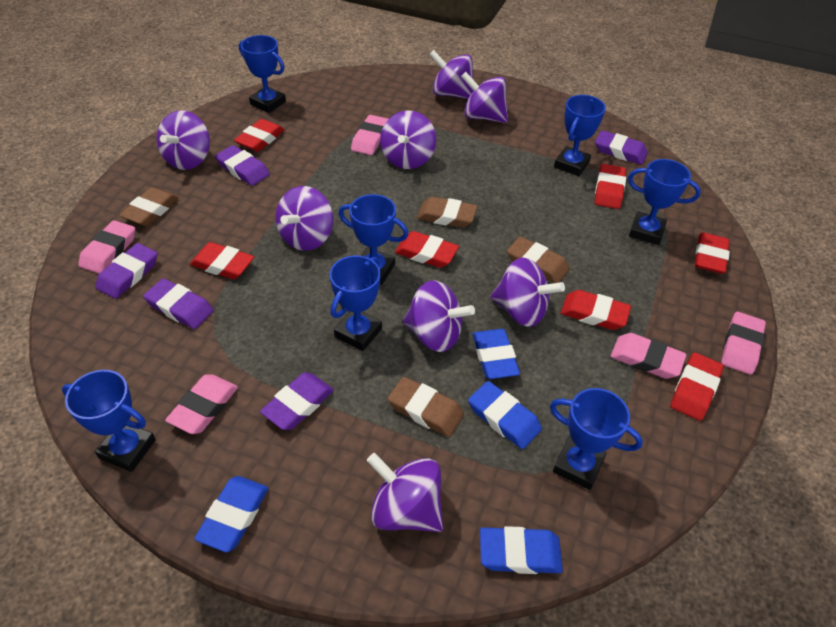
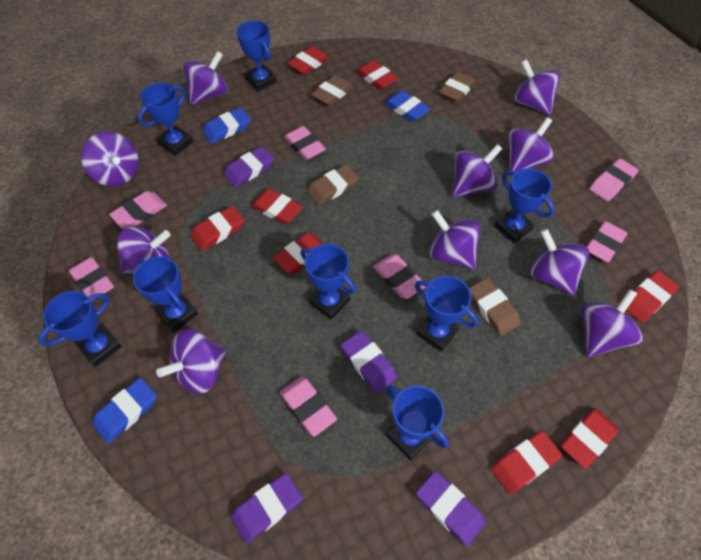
blue eraser: [194,476,268,552] [468,381,542,449] [472,329,520,379] [480,526,563,574] = 4 -> [92,378,157,443] [202,108,251,144] [384,91,431,122] = 3
blue trophy: [62,370,156,472] [239,35,286,113] [330,256,382,351] [339,194,409,285] [550,388,643,490] [554,95,606,176] [628,159,701,245] = 7 -> [39,291,122,367] [133,256,198,332] [138,83,193,156] [236,21,277,91] [300,244,356,320] [386,385,449,460] [415,276,478,352] [494,168,554,243] = 8
pink eraser: [78,220,135,274] [165,375,238,434] [351,115,388,155] [611,333,686,379] [721,312,766,375] = 5 -> [69,257,114,301] [109,191,167,228] [280,376,337,437] [284,126,326,160] [373,254,426,299] [586,221,628,263] [589,158,639,201] = 7
purple eraser: [95,243,158,299] [143,278,214,329] [215,145,270,186] [260,372,334,430] [595,130,648,165] = 5 -> [224,146,274,187] [231,473,303,543] [341,331,398,393] [416,471,486,546] = 4
purple spinning top: [157,110,210,170] [275,186,333,251] [367,453,443,532] [380,110,436,169] [403,280,475,352] [429,50,474,99] [461,72,508,123] [490,257,565,327] = 8 -> [81,132,138,186] [117,227,171,274] [156,329,226,394] [184,51,228,105] [429,210,480,269] [452,144,502,197] [507,117,554,172] [514,59,561,115] [530,229,589,295] [581,289,643,357] = 10
red eraser: [190,242,254,279] [234,119,285,152] [395,231,459,268] [561,290,631,330] [595,164,626,209] [670,352,724,421] [695,233,730,274] = 7 -> [190,206,244,251] [251,189,303,224] [273,233,324,274] [287,46,330,75] [356,60,398,90] [491,431,562,494] [561,408,619,469] [626,271,679,323] = 8

